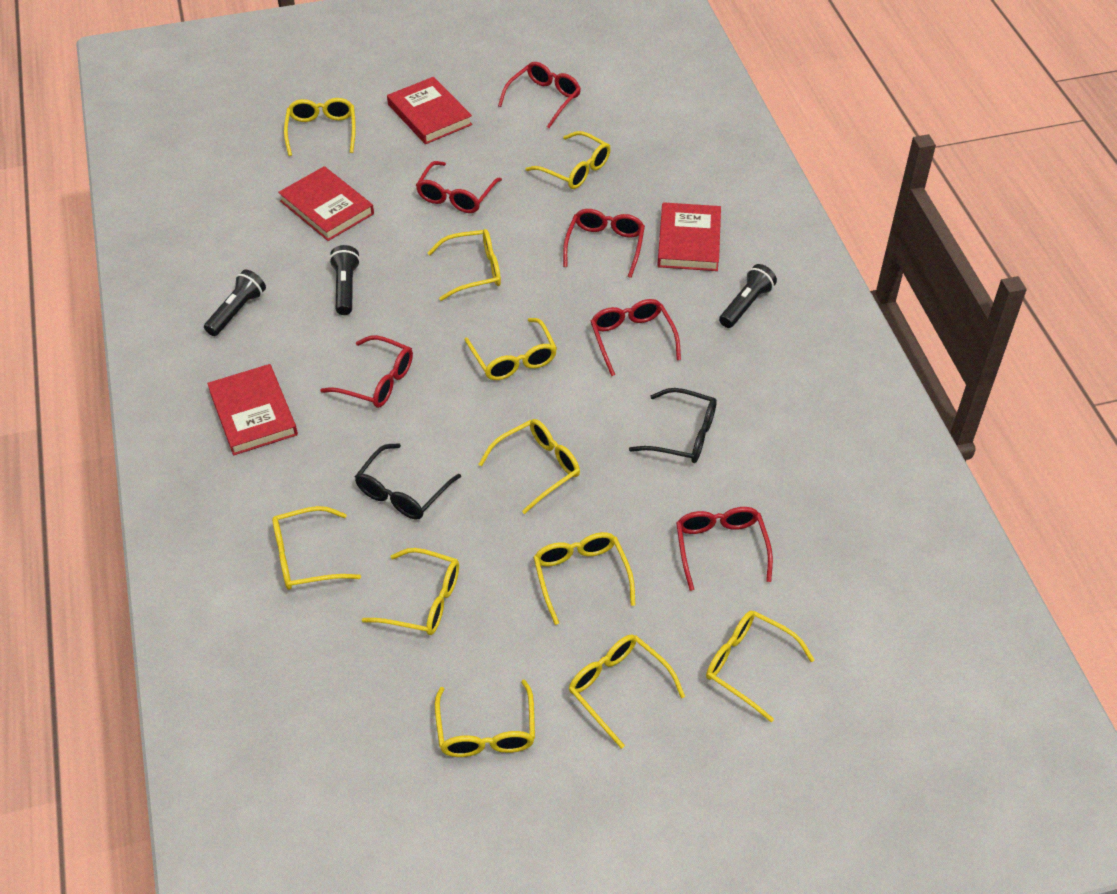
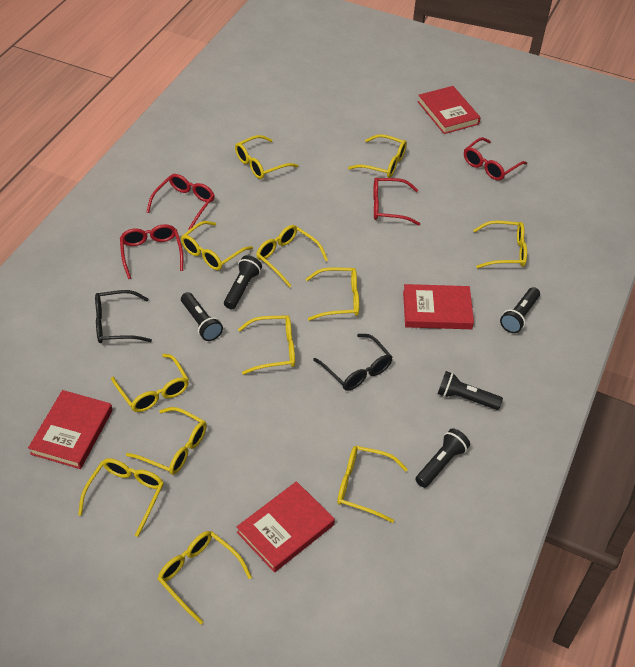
black flashlight: [204,270,266,336] [329,245,360,315] [719,264,777,328] = 3 -> [181,292,223,341] [224,255,262,309] [415,428,470,488] [438,371,503,410] [500,287,540,333] = 5
red glasses: [320,335,413,408] [416,161,502,213] [498,62,581,128] [563,209,645,278] [591,299,681,376] [676,507,773,591] = 6 -> [120,224,183,279] [146,174,215,230] [373,177,420,226] [464,137,527,181] = 4
yellow glasses: [272,506,361,590] [284,98,356,156] [362,548,459,635] [427,229,501,301] [435,679,535,757] [465,318,557,380] [479,419,580,514] [525,131,611,189] [533,532,635,625] [569,635,685,749] [706,611,815,722] = 11 -> [78,458,164,537] [111,354,189,412] [126,407,207,475] [158,531,252,624] [181,221,253,270] [235,135,299,179] [238,315,295,375] [256,225,328,288] [306,267,359,321] [337,446,408,523] [348,134,407,178] [473,221,527,268] = 12

